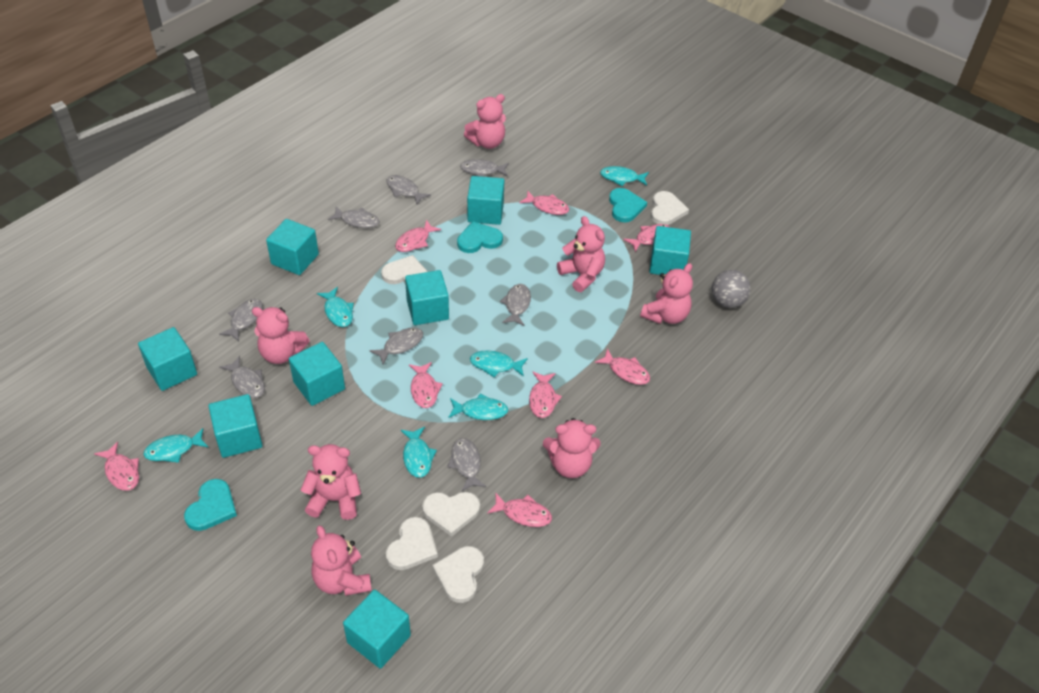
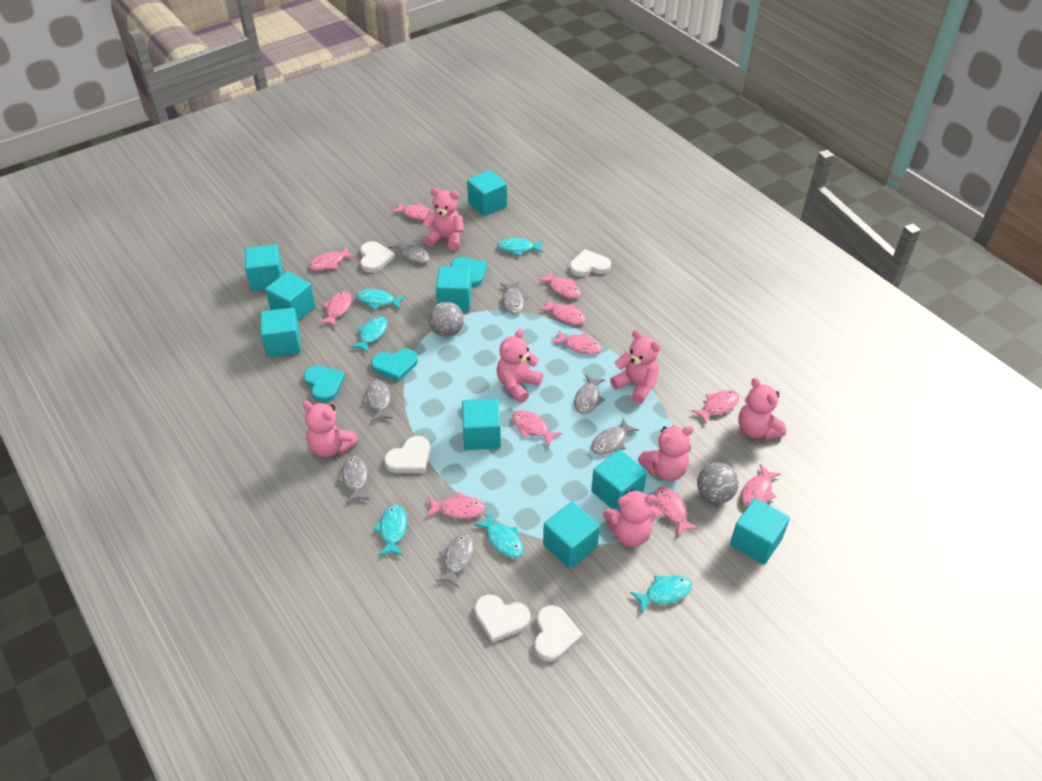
grey ball: [712,270,751,308] = 1 -> [429,302,464,337] [697,463,739,504] = 2
grey fish: [219,299,263,341] [219,356,265,398] [328,207,379,228] [370,327,423,364] [386,175,431,205] [447,438,486,492] [460,159,509,177] [500,284,531,326] = 8 -> [337,456,369,503] [362,380,393,422] [388,239,430,264] [435,534,475,588] [500,281,528,315] [574,374,605,414] [591,418,639,455] = 7
pink fish: [94,442,139,491] [395,220,441,252] [409,362,443,408] [487,493,552,527] [519,191,569,215] [529,372,562,418] [595,348,650,385] [623,224,671,252] = 8 -> [309,247,356,270] [318,291,352,327] [391,202,434,220] [426,492,485,519] [512,410,562,447] [537,271,581,298] [538,299,586,325] [551,330,602,355] [655,487,698,536] [691,390,739,424] [741,464,781,507] = 11
turquoise cube: [138,327,197,391] [208,394,263,458] [266,219,319,275] [289,342,345,406] [343,590,411,669] [405,270,449,325] [467,176,504,225] [649,226,691,275] = 8 -> [245,245,283,291] [260,308,301,357] [265,271,316,321] [436,266,472,312] [462,398,501,450] [467,170,507,216] [543,502,600,569] [591,449,647,512] [730,498,790,565] = 9

